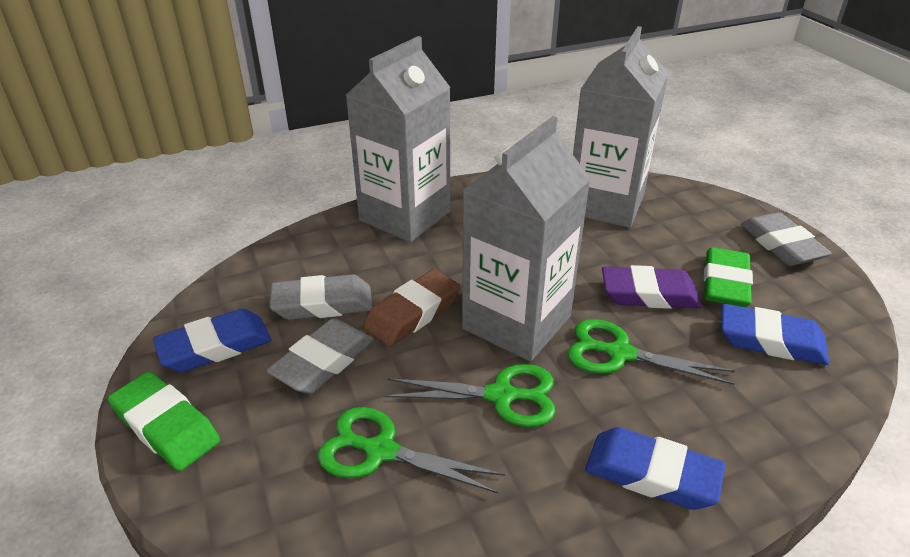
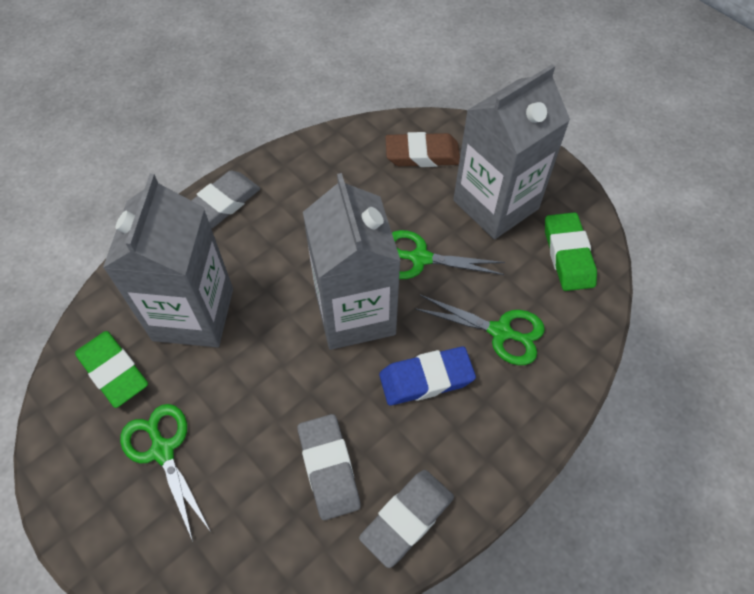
blue eraser: [153,309,271,372] [585,427,725,510] [722,304,829,365] = 3 -> [379,346,476,406] = 1
purple eraser: [602,265,702,309] = 1 -> none = 0

